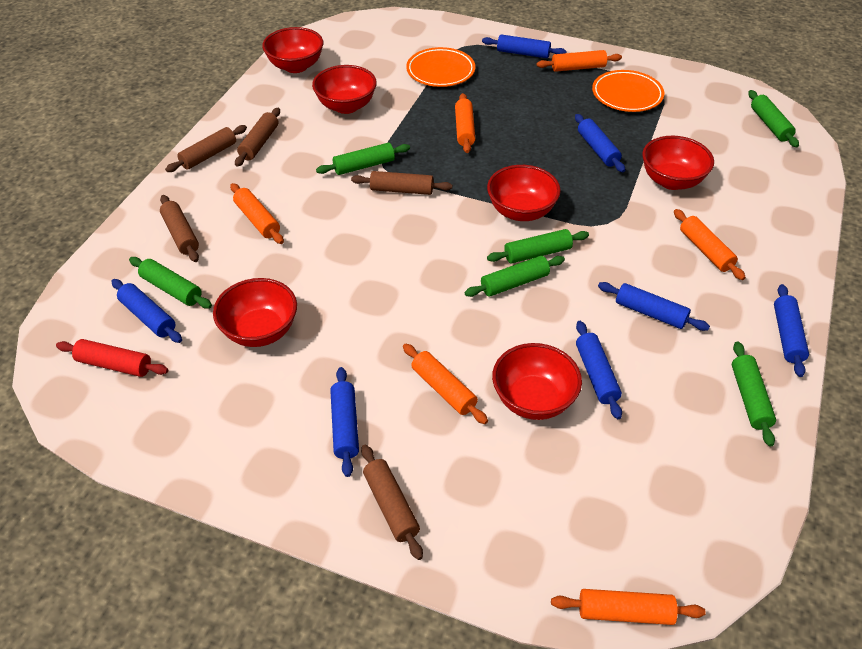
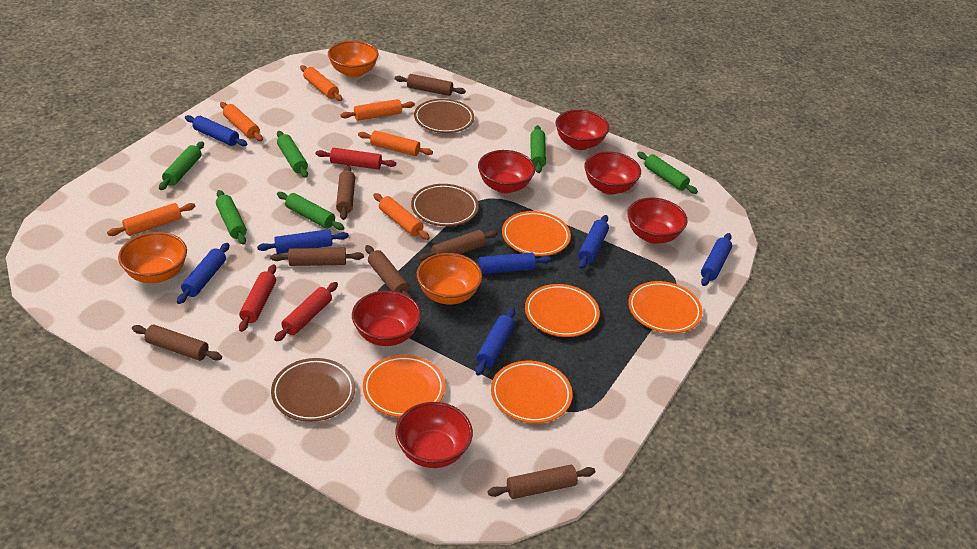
brown plate: none = 0 -> [271,358,355,422] [411,184,479,226] [414,99,474,133] = 3
brown rolling pin: [160,195,199,262] [165,125,247,172] [235,108,280,167] [351,171,452,195] [361,445,423,560] = 5 -> [132,325,222,361] [270,248,364,266] [336,165,355,220] [365,245,412,298] [395,74,466,96] [418,230,498,261] [488,465,595,499] = 7
orange bowl: none = 0 -> [118,232,187,283] [328,41,379,78] [417,253,482,304] = 3
orange plate: [406,47,475,87] [592,70,664,112] = 2 -> [363,355,445,417] [491,361,573,423] [502,211,571,256] [525,284,600,337] [628,281,703,333] = 5
red rolling pin: [56,339,168,377] = 1 -> [239,264,276,332] [274,282,338,342] [316,148,396,169] = 3

